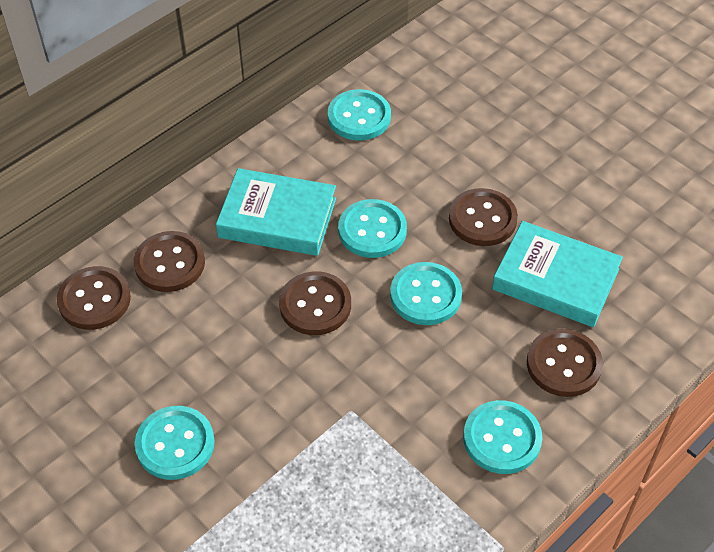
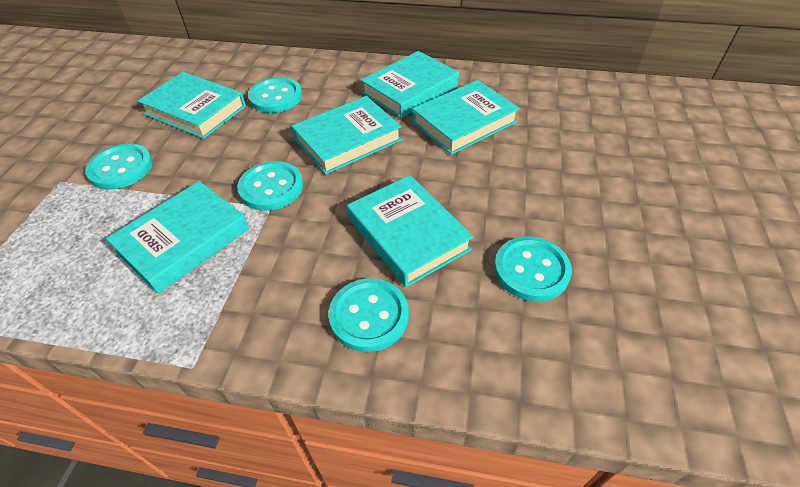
brown button: [57,266,131,330] [134,231,205,292] [279,271,351,335] [449,188,518,246] [527,329,603,397] = 5 -> none = 0
turquoise book: [216,168,336,256] [492,221,623,327] = 2 -> [106,181,249,294] [138,72,246,139] [291,96,402,175] [347,175,473,287] [361,51,459,118] [412,80,520,155] = 6

